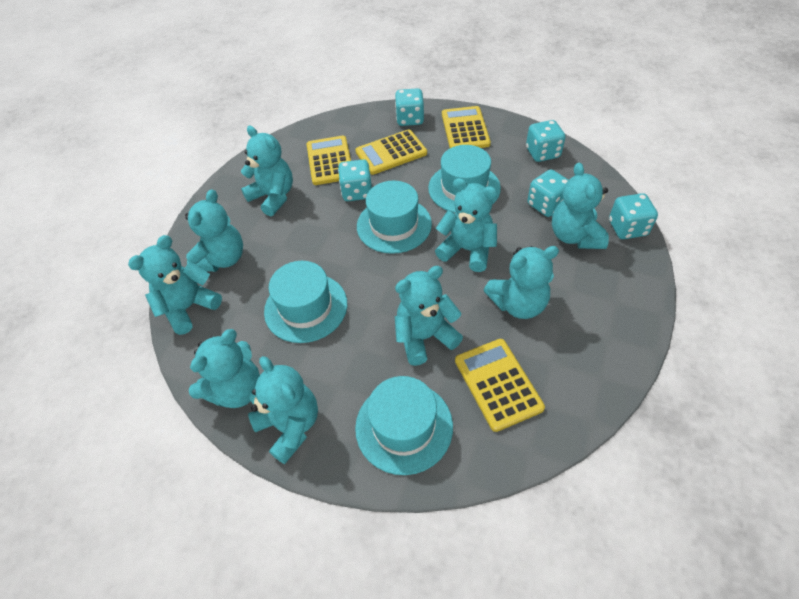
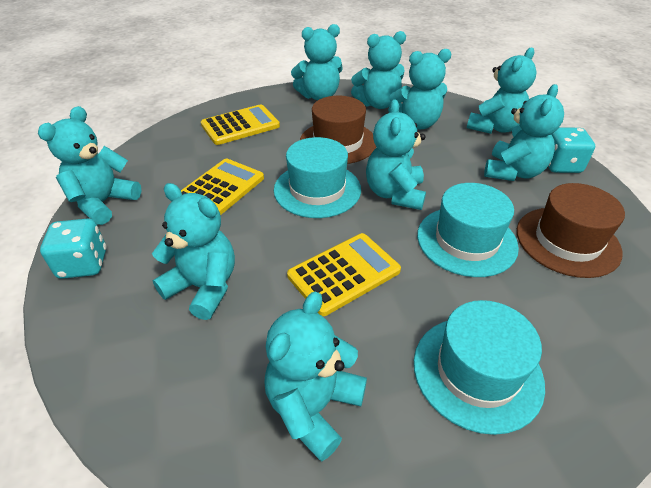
brown hat: none = 0 -> [300,96,376,164] [517,183,625,278] = 2
turquoise dice: [338,159,372,201] [395,88,424,126] [526,120,566,162] [527,169,568,217] [609,193,658,239] = 5 -> [40,219,106,279] [548,127,595,173] = 2
turquoise hat: [264,261,347,343] [355,376,453,475] [357,181,432,254] [428,145,501,213] = 4 -> [274,137,361,218] [414,300,545,435] [417,183,519,277] = 3
yellow calculator: [307,136,351,185] [355,129,427,175] [442,106,491,148] [455,339,545,432] = 4 -> [181,158,264,215] [201,104,280,145] [287,233,401,316] = 3

